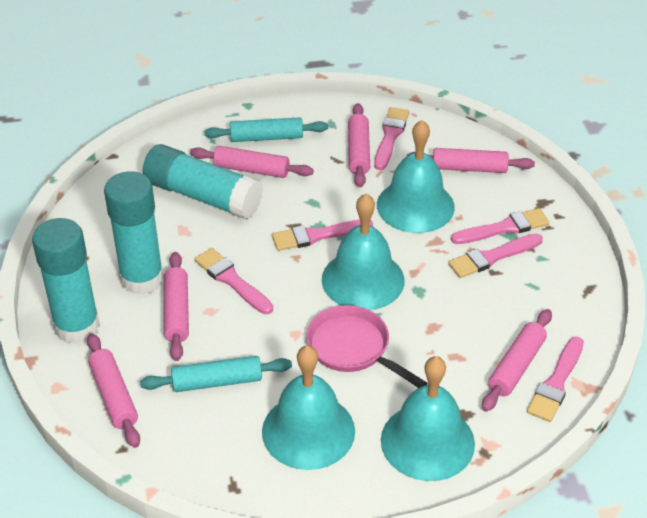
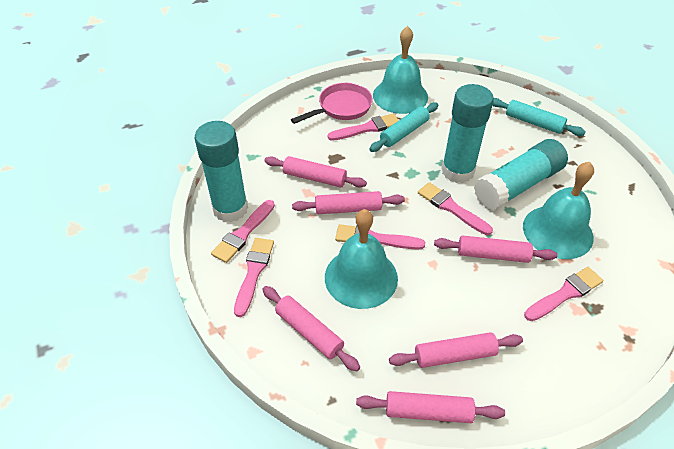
turquoise bell: [262,345,355,470] [322,194,405,310] [377,120,455,233] [381,356,475,481] = 4 -> [325,209,398,309] [373,26,428,114] [523,162,594,259] = 3

